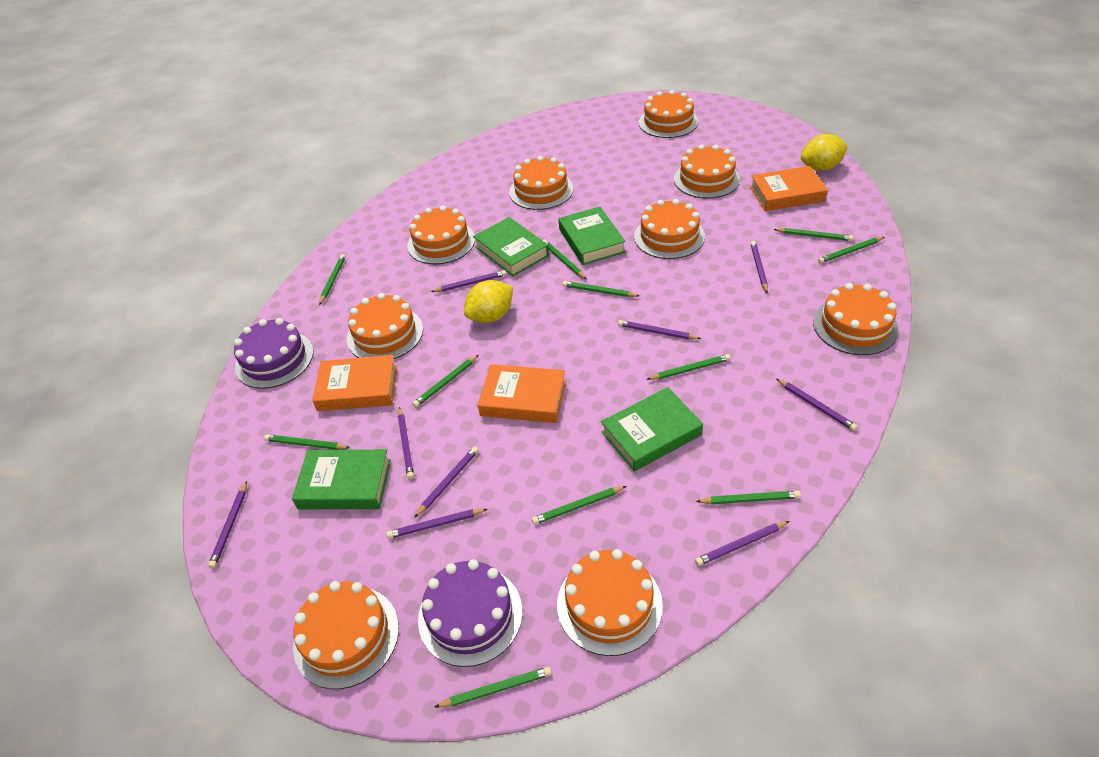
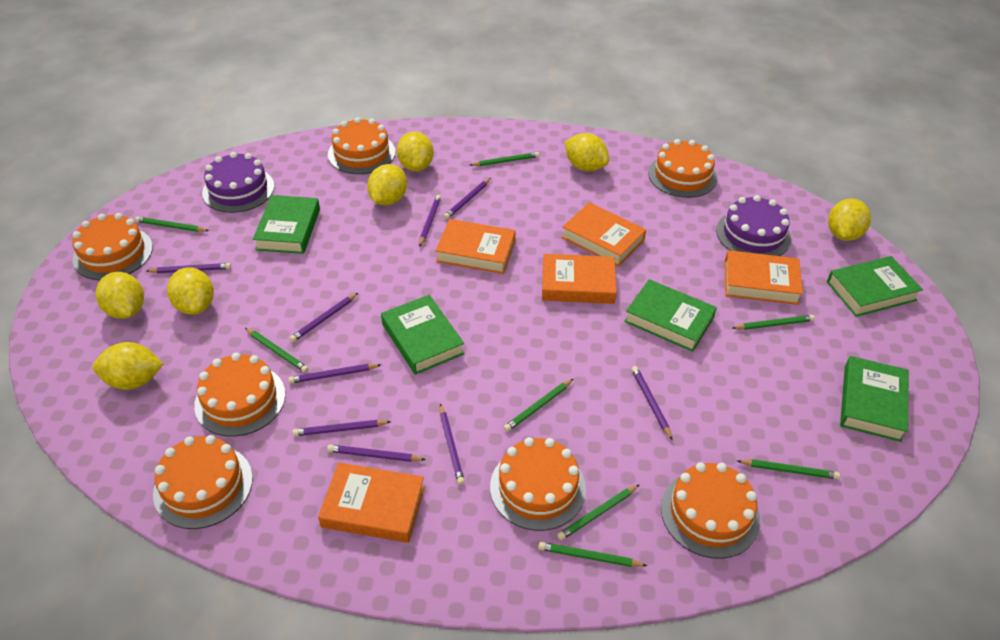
green book: [292,449,391,509] [473,217,549,277] [558,207,626,265] [601,387,703,471] = 4 -> [253,195,320,254] [381,295,465,375] [624,279,717,352] [827,256,923,317] [840,356,909,442] = 5
green pencil: [264,434,350,450] [319,254,346,305] [413,355,479,407] [435,667,552,708] [532,486,627,525] [542,240,587,279] [562,281,639,297] [646,354,731,380] [696,491,801,504] [773,228,853,241] [818,237,884,263] = 11 -> [135,217,209,232] [245,328,309,373] [470,152,539,166] [504,379,573,432] [538,542,647,567] [557,484,640,540] [732,315,815,330] [737,459,840,479] = 8
orange book: [312,355,397,411] [478,364,566,423] [750,166,828,211] = 3 -> [318,463,425,543] [436,219,516,274] [542,254,617,304] [561,202,646,267] [724,250,803,305] = 5
orange cake: [293,581,399,689] [347,293,423,359] [407,205,475,264] [509,156,574,210] [557,549,663,656] [634,199,705,259] [639,90,699,138] [674,144,740,198] [813,283,899,355] = 9 -> [72,213,153,280] [153,435,253,529] [194,352,285,437] [328,117,395,174] [490,437,586,531] [648,139,718,198] [661,462,760,559] = 7
yellow lemon: [464,280,513,323] [801,134,848,171] = 2 -> [93,342,163,390] [96,272,144,319] [167,267,214,315] [367,164,407,205] [397,132,434,171] [565,133,609,171] [828,198,871,241] = 7

